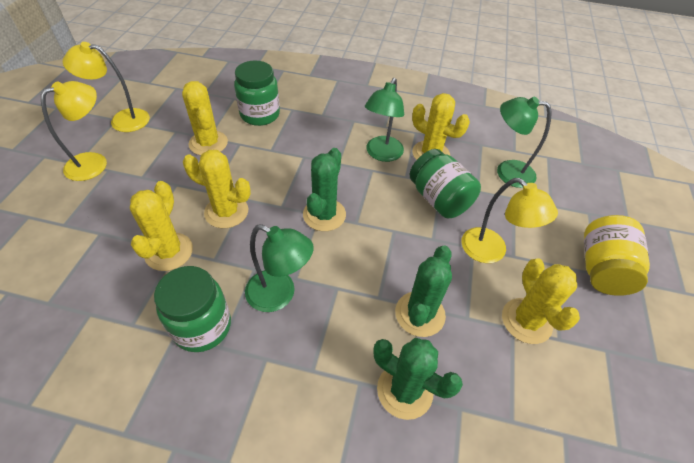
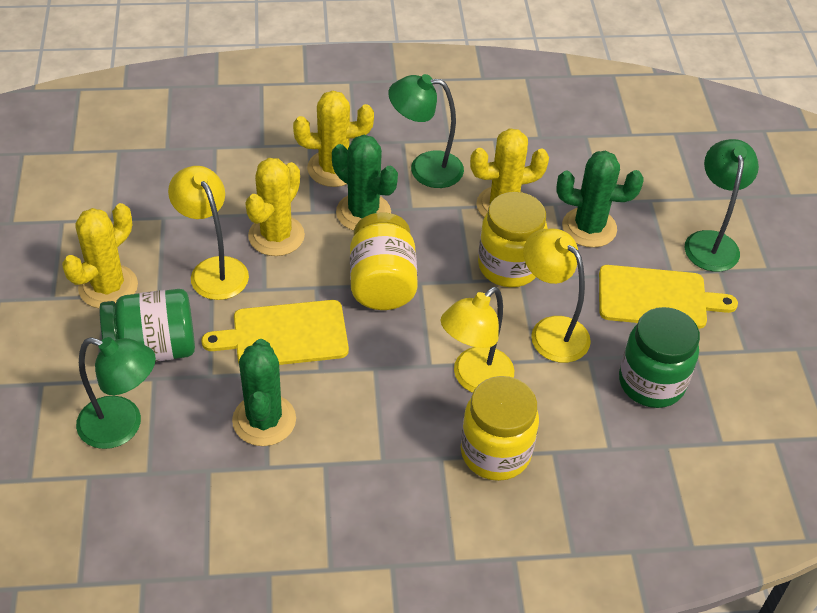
green jar: [154,266,231,352] [234,60,280,126] [410,149,481,218] = 3 -> [99,289,195,362] [619,307,700,408] = 2
yellow cactus: [130,181,193,271] [182,81,228,155] [183,150,251,228] [412,93,470,160] [502,258,580,344] = 5 -> [62,203,138,309] [245,158,305,256] [293,91,374,187] [470,128,549,217] = 4
yellow cutting board: none = 0 -> [201,300,349,365] [599,265,738,329] = 2
yellow jar: [584,215,650,296] = 1 -> [350,213,418,310] [461,376,539,481] [478,192,548,287] = 3

